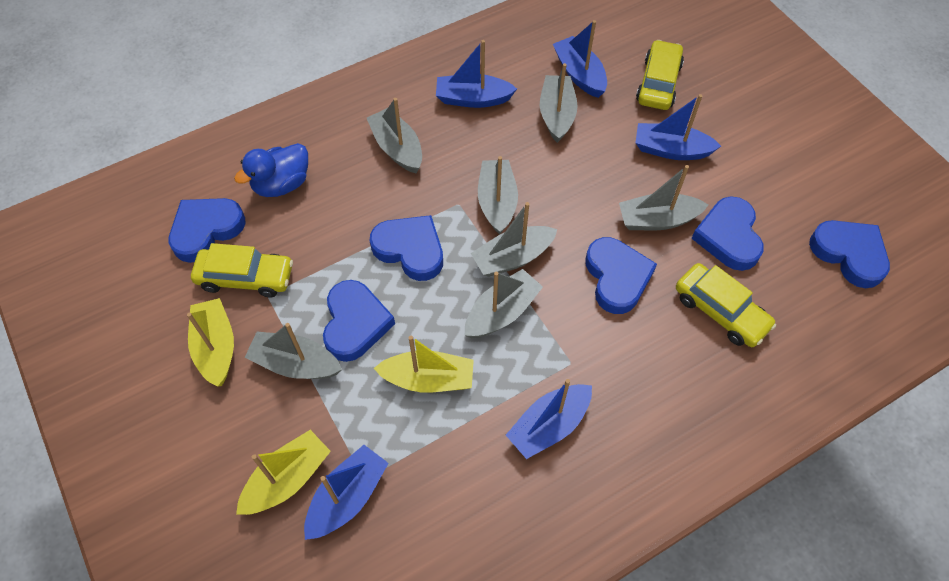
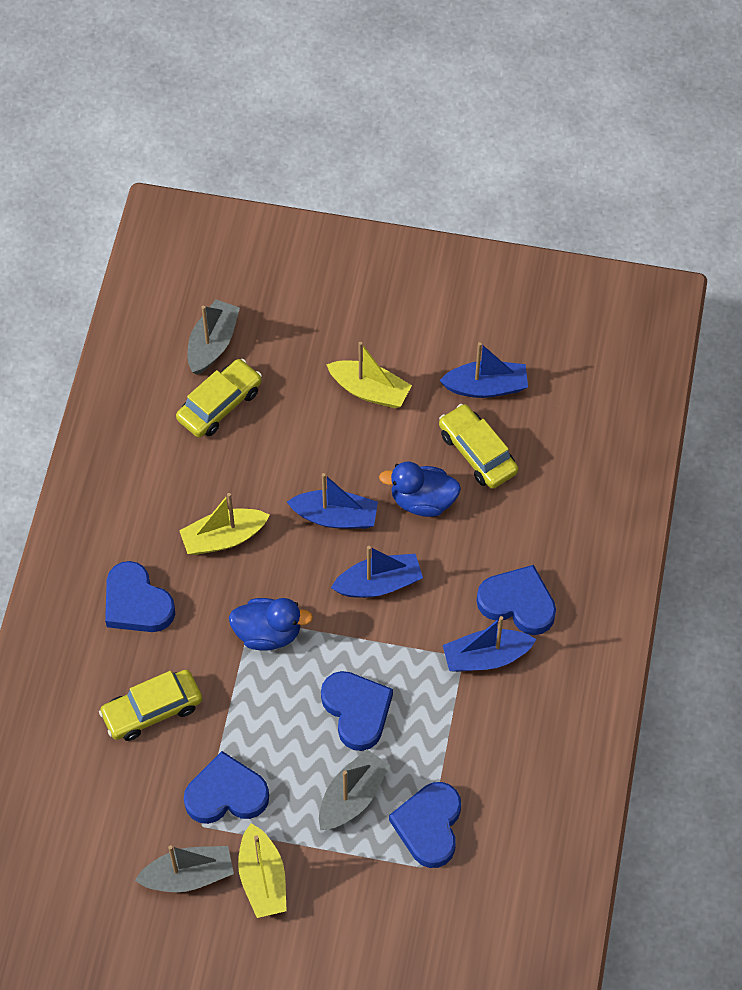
blue boat: [304,445,389,540] [436,40,517,108] [506,379,592,459] [553,20,607,98] [635,94,721,160] = 5 -> [287,473,378,529] [331,546,423,598] [439,342,528,398] [443,616,537,672] = 4
blue duck: [234,143,308,197] = 1 -> [229,598,313,650] [379,462,461,517] = 2
blue heart: [169,198,246,263] [323,280,395,362] [370,215,443,281] [585,237,657,314] [691,196,764,271] [809,220,890,288] = 6 -> [105,561,175,632] [184,751,269,824] [321,671,393,751] [389,782,461,868] [476,565,556,635] = 5
grey boat: [244,323,342,379] [367,98,422,173] [465,269,543,338] [471,202,558,277] [478,156,518,235] [540,63,578,143] [619,165,708,230] = 7 -> [135,845,234,892] [188,299,240,375] [319,749,390,830] = 3

